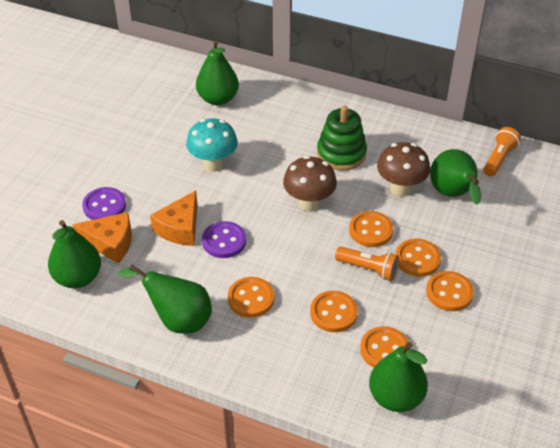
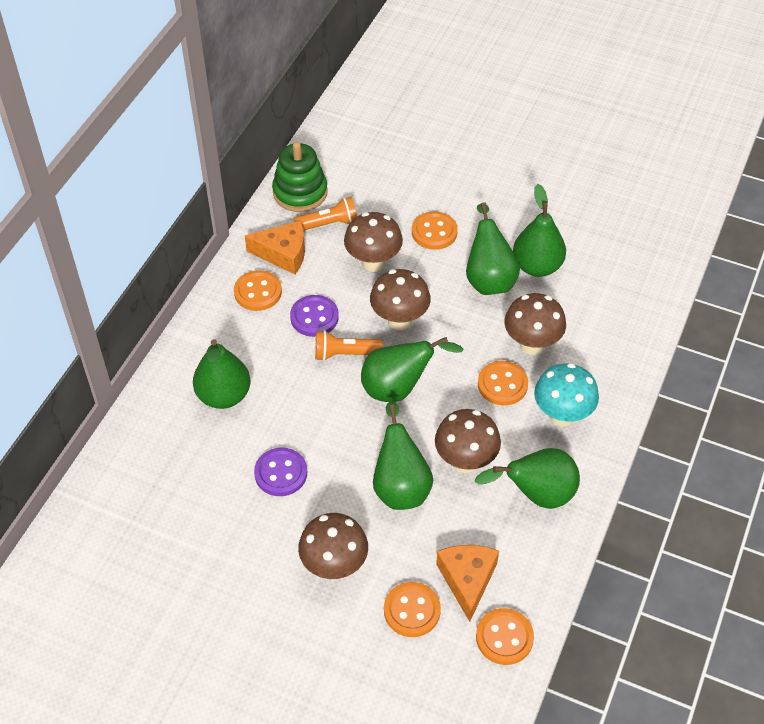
brown mushroom: [283,156,337,212] [377,142,430,197] = 2 -> [298,513,368,579] [344,212,403,272] [370,269,431,330] [435,409,501,473] [504,293,566,355] = 5
green pear: [48,220,101,288] [119,265,212,334] [196,40,239,105] [369,342,428,412] [430,149,481,205] = 5 -> [193,339,250,409] [361,337,464,402] [373,401,433,510] [466,203,520,295] [474,448,580,509] [513,184,566,277] = 6
orange button: [228,277,274,318] [310,291,358,332] [349,211,393,247] [360,326,409,368] [396,239,441,277] [426,271,474,311] = 6 -> [234,270,282,311] [384,582,441,637] [412,212,458,250] [476,608,534,665] [478,361,528,406] = 5

